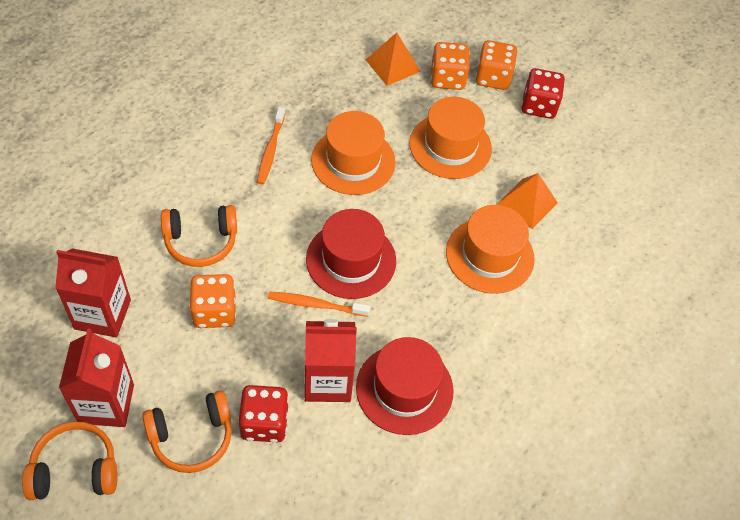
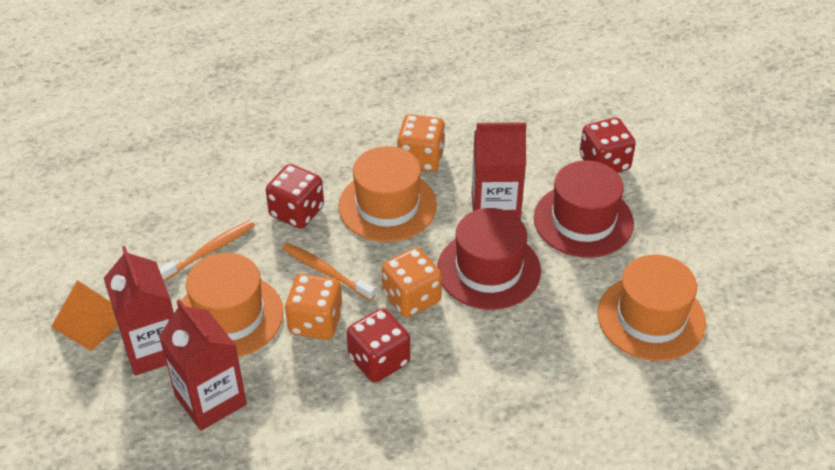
orange headphones: [22,421,117,500] [142,391,232,473] [161,205,237,267] = 3 -> none = 0
orange pyramid: [366,32,421,86] [497,173,558,229] = 2 -> [51,280,118,351] = 1
red dice: [238,385,289,442] [521,68,565,119] = 2 -> [266,164,324,229] [347,308,410,382] [580,117,636,173] = 3

